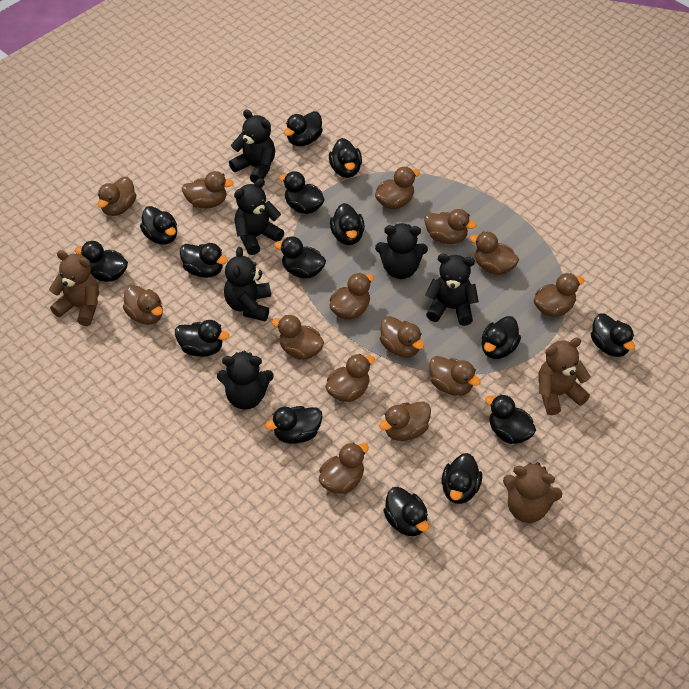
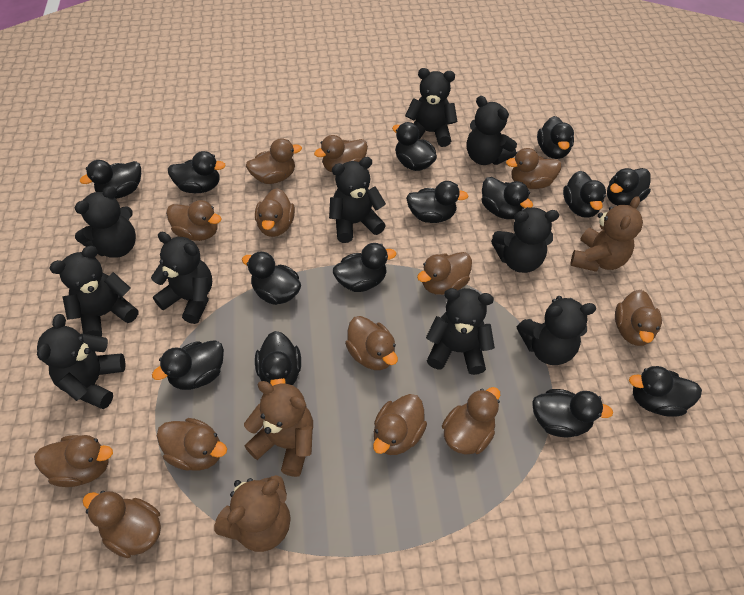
black duck: [75,241,128,282] [140,206,177,245] [175,320,229,357] [180,243,228,278] [265,406,323,444] [274,237,326,278] [279,171,325,214] [284,111,323,146] [329,138,362,178] [330,203,365,245] [383,487,429,536] [441,453,482,504] [482,316,521,359] [485,394,536,444] [591,314,635,357] = 15 -> [80,160,141,199] [152,340,224,390] [168,151,226,193] [242,252,301,305] [255,331,301,386] [333,243,396,292] [392,122,437,171] [406,181,468,223] [481,177,533,219] [532,389,613,437] [537,116,574,159] [563,171,606,218] [607,168,651,206] [629,366,702,416] = 14
black teddy bear: [217,351,274,410] [224,247,271,321] [229,110,275,184] [234,178,284,255] [375,223,428,279] [425,254,479,326] = 6 -> [37,314,126,409] [49,246,138,337] [74,186,136,258] [151,232,212,324] [329,157,386,243] [405,68,458,147] [426,288,495,375] [467,96,517,165] [491,207,559,273] [517,296,596,365] = 10
brown duck: [97,177,136,216] [123,285,163,325] [182,171,234,208] [272,315,324,360] [319,442,369,494] [326,354,375,402] [329,273,374,319] [375,167,420,209] [379,401,431,441] [380,316,424,357] [424,209,476,244] [429,356,480,396] [469,232,519,275] [534,273,584,317] = 14 -> [34,435,113,487] [83,491,161,558] [157,418,227,471] [166,200,222,241] [246,138,302,184] [255,188,295,237] [314,135,368,172] [345,316,398,370] [373,394,427,455] [417,252,472,295] [442,387,500,455] [506,148,562,189] [615,290,662,346] = 13

